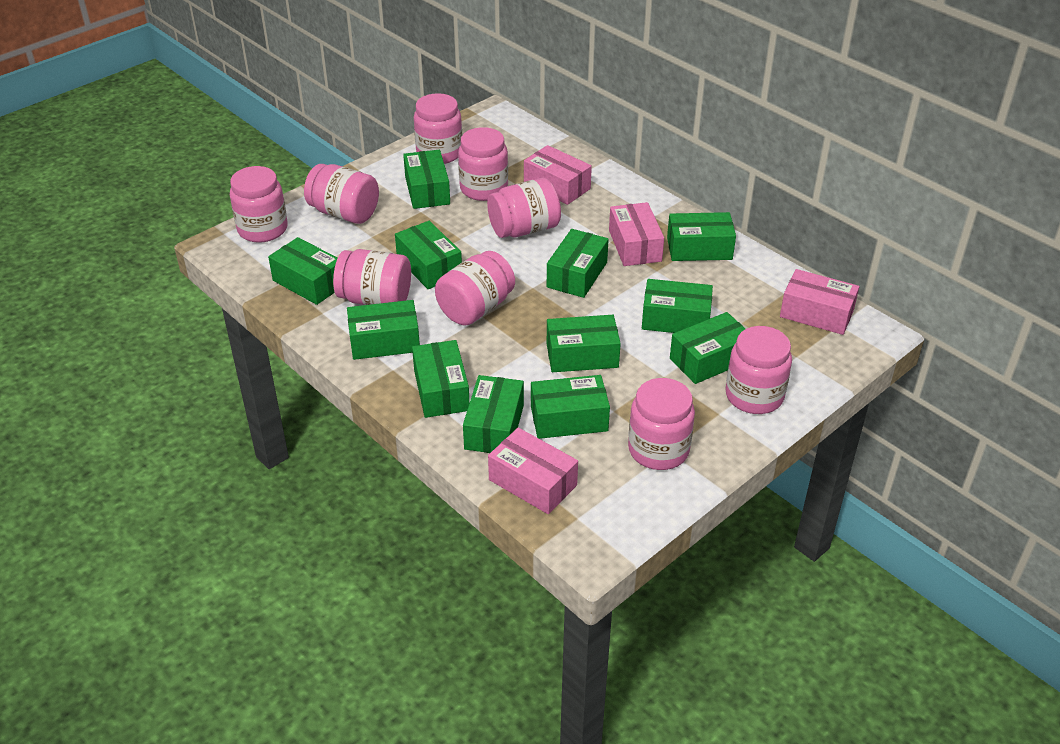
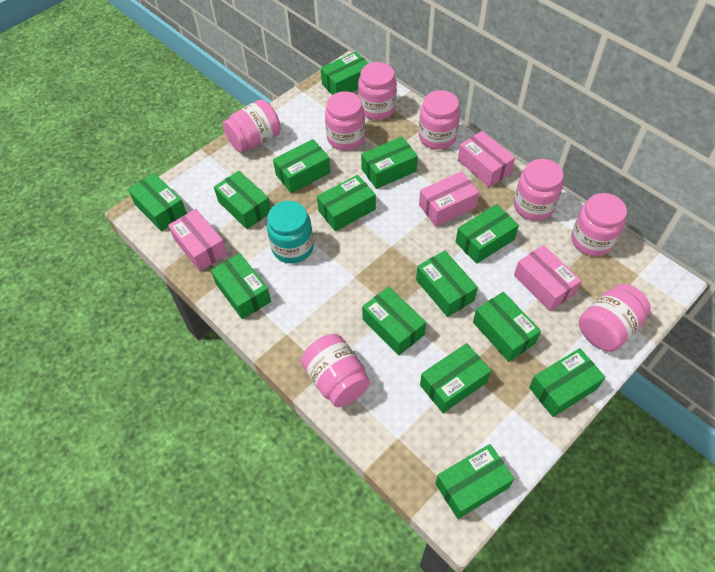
green box: [268,237,337,305] [347,300,420,360] [395,221,462,289] [403,150,450,209] [412,340,470,418] [463,375,524,453] [531,375,610,439] [547,229,609,298] [547,315,621,372] [642,279,713,333] [667,212,736,261] [670,312,745,384] = 12 -> [128,173,187,232] [211,253,271,319] [214,171,271,229] [273,139,331,193] [317,175,376,231] [321,52,369,95] [361,137,418,189] [362,287,426,355] [416,250,478,317] [420,343,491,413] [435,444,514,519] [456,204,519,264] [473,292,541,362] [529,348,606,417] = 14
pink jar: [230,166,288,243] [304,164,379,224] [333,249,411,305] [414,93,462,164] [435,251,515,326] [458,127,508,201] [487,178,561,238] [628,378,695,470] [725,326,792,414] = 9 -> [223,99,281,152] [301,334,370,407] [325,91,365,150] [358,62,397,120] [419,90,460,149] [514,159,564,221] [571,193,627,256] [579,284,651,351] = 8
turquoise jar: none = 0 -> [267,201,314,263] = 1

